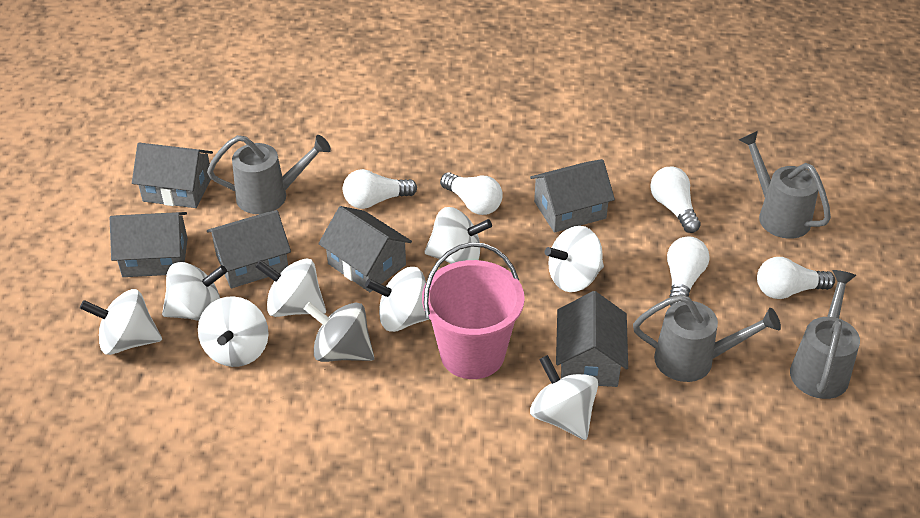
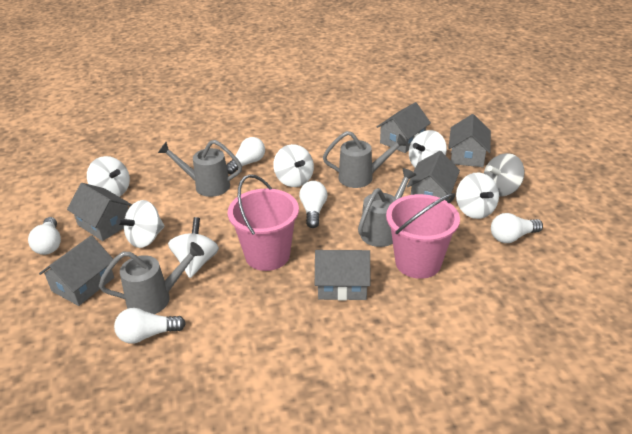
pink bucket: [422,242,525,379] = 1 -> [228,174,299,271] [386,193,460,279] = 2
white spinning top: [80,289,162,355] [162,262,227,321] [198,296,269,367] [255,258,326,317] [365,267,429,332] [424,207,492,264] [530,355,598,440] [545,226,604,292] = 8 -> [87,156,130,197] [116,200,165,248] [168,217,219,278] [273,144,314,187] [409,130,447,168] [456,172,499,219] = 6

